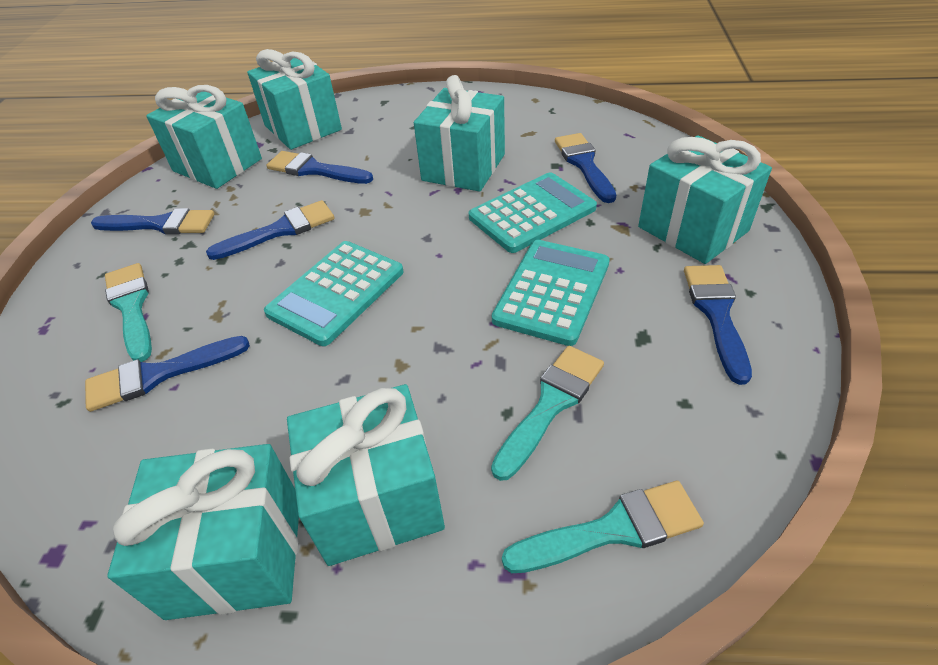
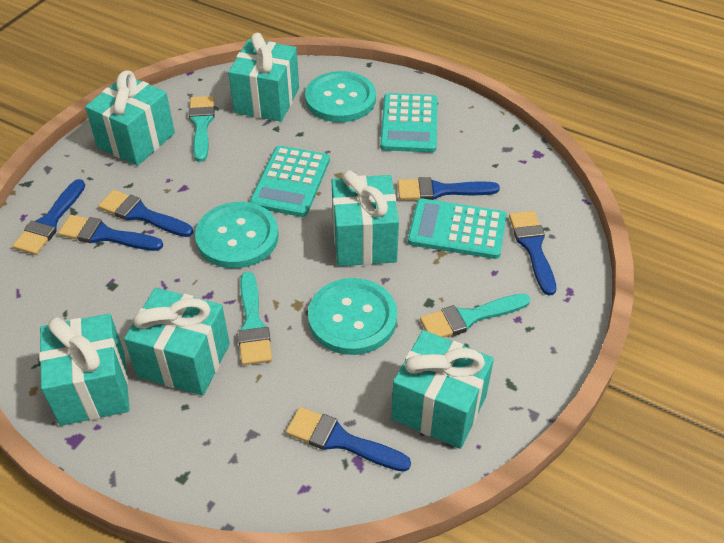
turquoise button: none = 0 -> [195,202,279,268] [305,71,376,122] [308,278,397,355] = 3

